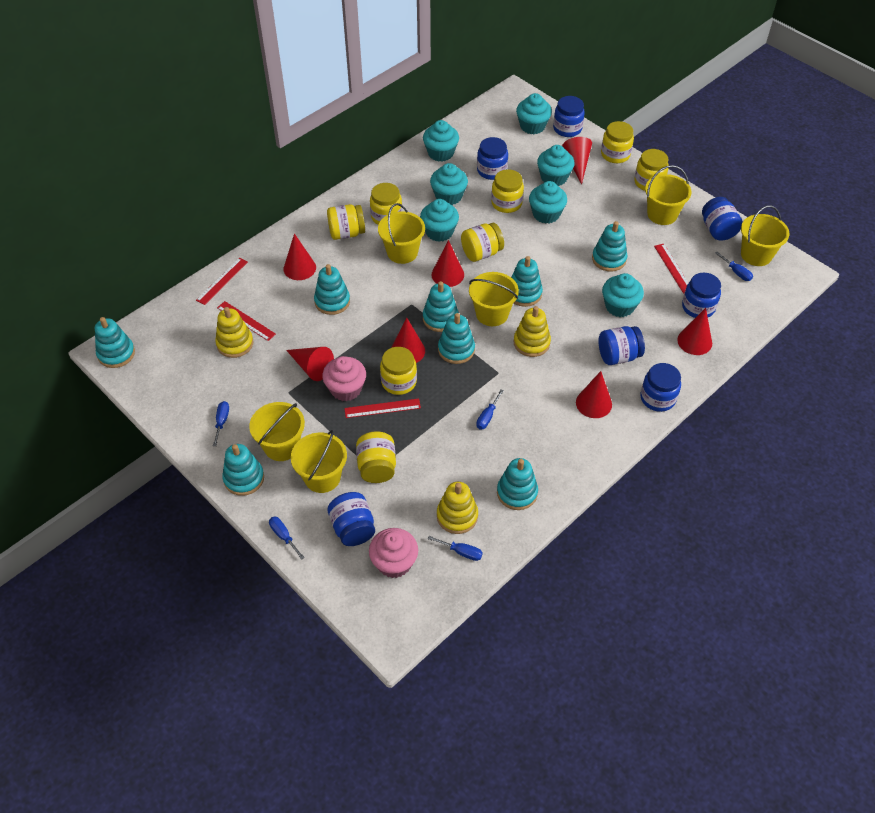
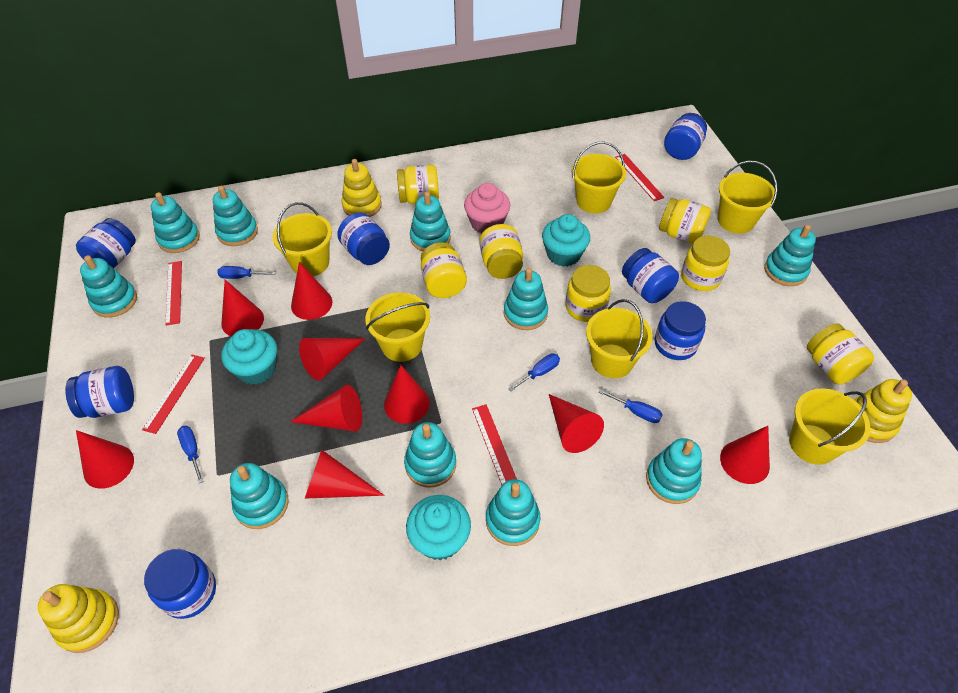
blue screwdriver: [213,401,229,446] [269,516,305,560] [428,536,483,561] [476,390,504,430] [715,252,753,281] = 5 -> [177,426,204,484] [217,266,276,279] [508,353,560,391] [599,389,663,423] = 4
pink cupcake: [322,356,366,401] [369,528,418,578] = 2 -> [464,183,510,234] = 1
red cone: [284,233,316,280] [286,347,334,381] [391,317,425,363] [432,240,464,287] [562,137,592,184] [576,371,612,418] [677,308,712,355] = 7 -> [76,430,134,489] [221,280,264,336] [290,385,362,432] [291,262,332,320] [299,338,366,380] [305,450,384,499] [384,365,430,424] [549,394,604,453] [720,426,770,484] = 9
turquoise cupcake: [420,199,459,242] [423,120,459,162] [430,163,468,205] [516,93,552,134] [529,181,567,224] [537,145,575,186] [602,273,644,317] = 7 -> [221,329,277,385] [406,495,471,560] [542,214,590,267] = 3
turquoise stacking toy: [95,317,135,368] [222,444,264,496] [314,264,350,315] [423,281,459,332] [438,313,475,364] [497,458,538,510] [511,256,543,307] [592,221,628,271] = 8 -> [80,255,137,318] [151,192,200,253] [213,186,258,246] [230,463,289,529] [404,422,456,488] [410,192,451,251] [486,479,541,546] [504,268,548,330] [646,438,702,504] [764,225,816,286] = 10
yellow jar: [327,204,365,240] [356,431,396,483] [370,183,402,225] [380,347,417,395] [461,223,504,262] [491,170,524,213] [601,121,634,163] [634,149,669,191] = 8 -> [397,165,439,204] [421,242,467,298] [479,224,523,279] [565,265,611,322] [659,198,711,244] [681,236,730,291] [807,323,874,384] = 7

